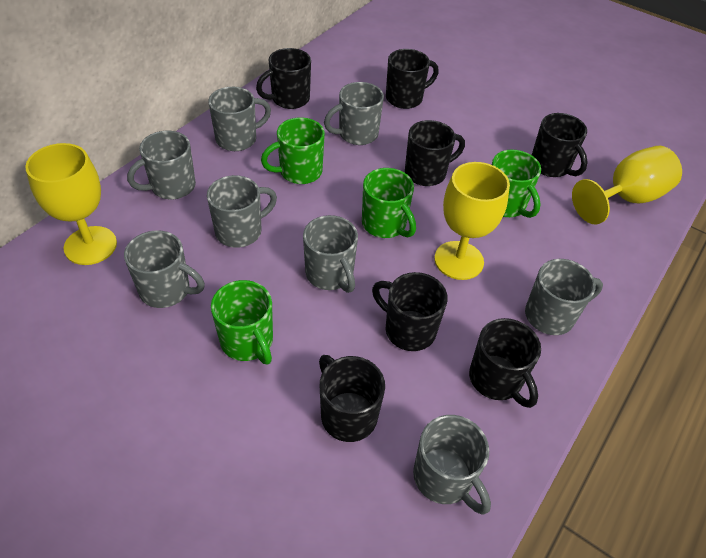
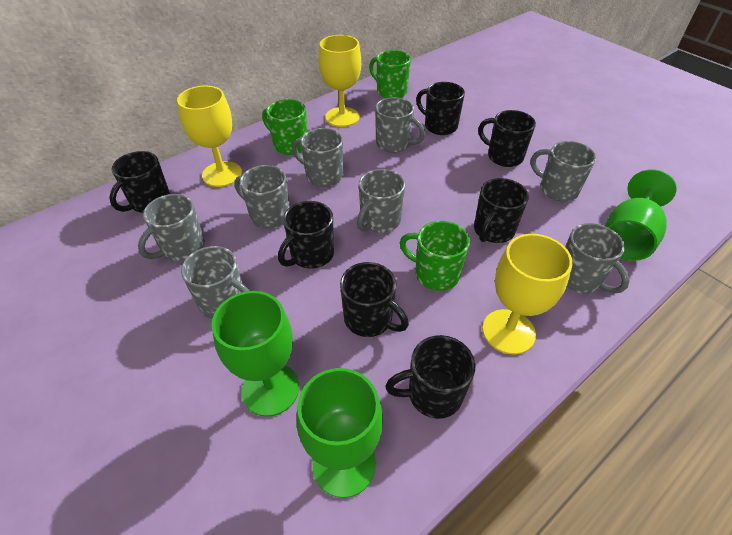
green goblet: none = 0 -> [212,291,299,417] [297,368,383,498] [605,169,677,261] = 3
green mug: [211,280,273,364] [261,117,325,184] [362,168,416,238] [492,150,541,218] = 4 -> [262,99,307,155] [369,50,411,98] [400,221,470,291] = 3

